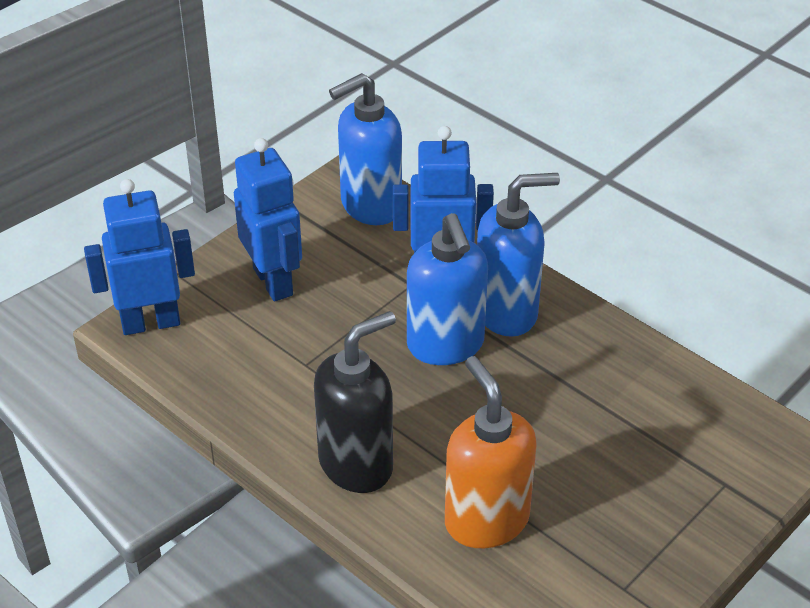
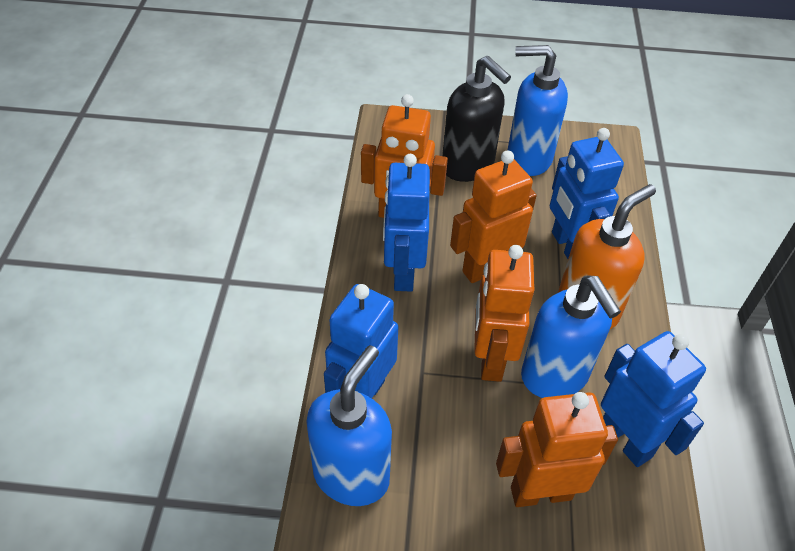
blue robot: [84,179,195,335] [234,138,302,302] [393,126,494,253] = 3 -> [324,284,398,398] [383,154,430,292] [550,128,624,259] [601,331,706,467] = 4
orange robot: none = 0 -> [361,94,448,218] [450,151,537,283] [474,245,534,382] [496,392,618,507] = 4

